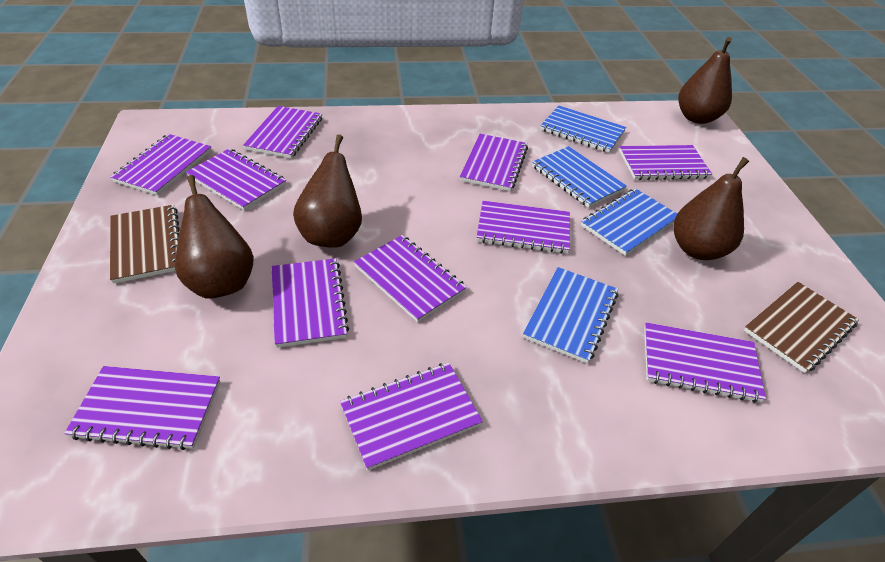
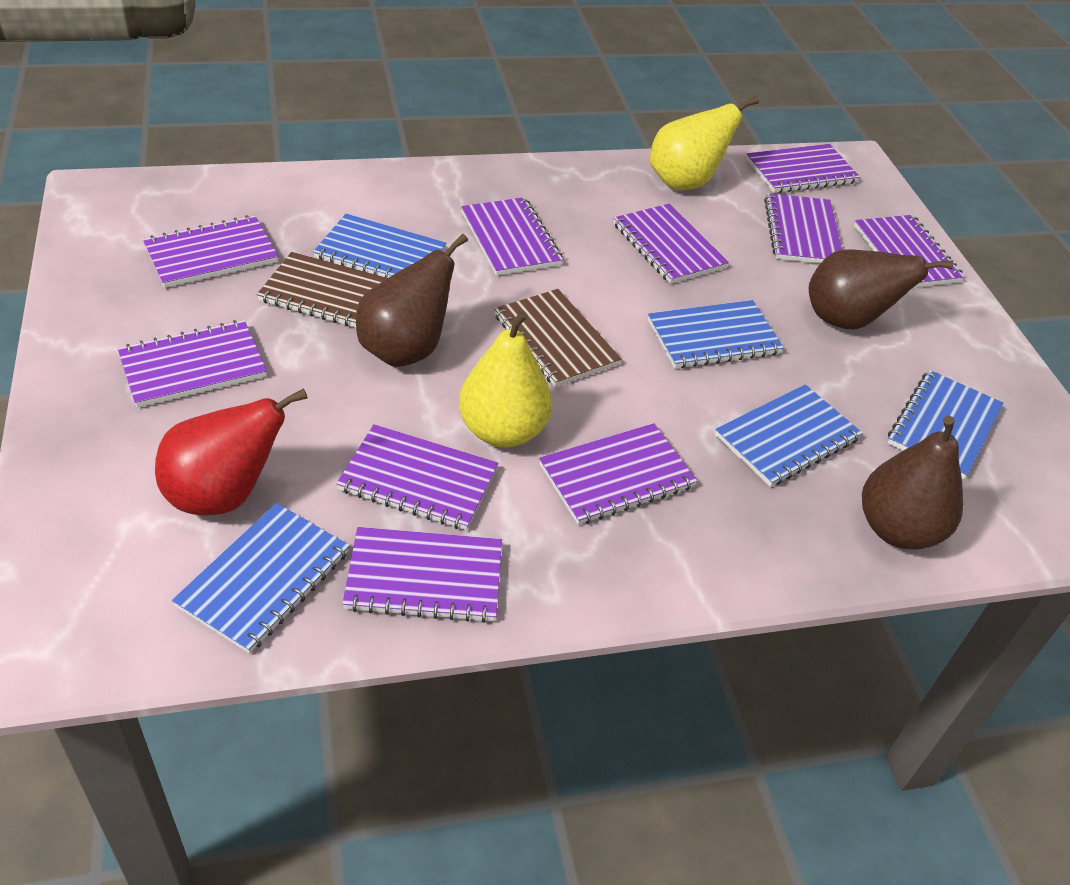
blue notebook: [523,267,618,364] [532,146,627,208] [540,105,626,153] [581,188,677,256] = 4 -> [172,503,350,654] [313,214,446,278] [648,300,784,368] [715,384,862,487] [888,370,1003,479] = 5
brown pear: [175,175,254,298] [293,135,362,248] [673,157,749,260] [678,37,732,124] = 4 -> [356,233,468,367] [809,249,953,329] [862,416,964,550] = 3
purple notebook: [64,366,220,450] [111,134,212,196] [186,148,286,211] [243,106,322,158] [272,258,349,348] [340,363,483,471] [354,235,467,322] [460,134,528,191] [477,201,570,254] [619,145,712,180] [644,323,766,403] = 11 -> [118,320,267,408] [143,215,278,288] [336,424,499,530] [342,527,502,623] [461,197,563,276] [539,423,697,525] [614,204,729,284] [746,144,860,193] [764,193,842,263] [854,215,965,288] = 10
red pear: none = 0 -> [155,388,308,516] = 1
yellow pear: none = 0 -> [459,311,552,448] [650,96,759,190] = 2

